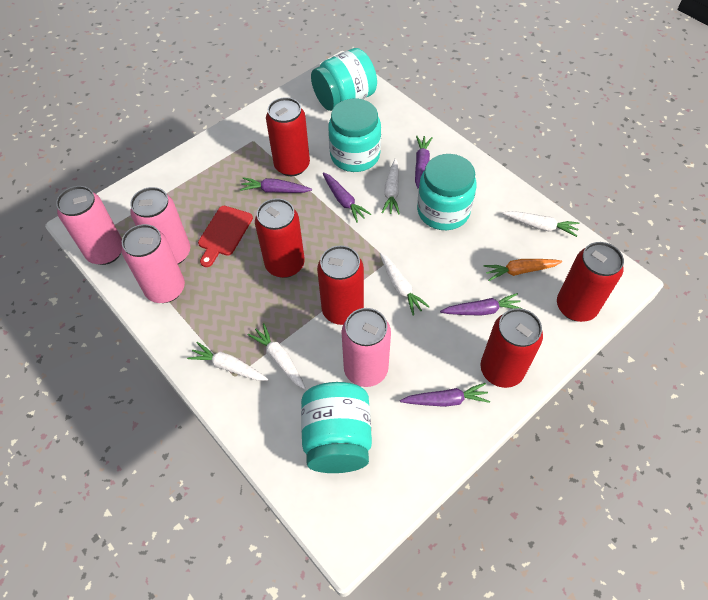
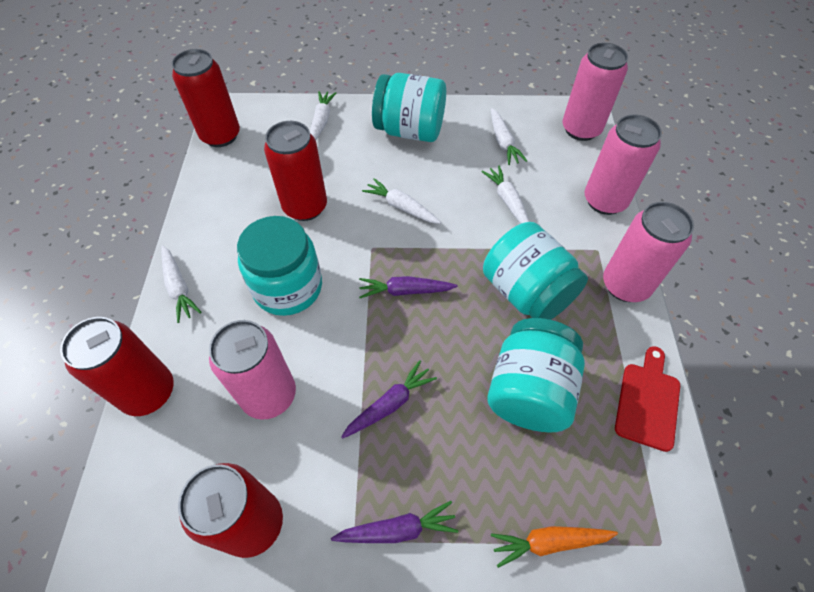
purple carrot: [240,177,312,193] [323,172,371,223] [400,383,490,407] [415,135,433,189] [440,293,523,316] = 5 -> [331,501,458,543] [341,360,437,439] [359,276,458,298] = 3
red can: [255,198,305,278] [266,97,310,176] [317,245,364,325] [480,308,543,388] [557,242,624,322] = 5 -> [60,317,174,416] [171,49,240,147] [178,463,283,558] [264,121,327,221] = 4

